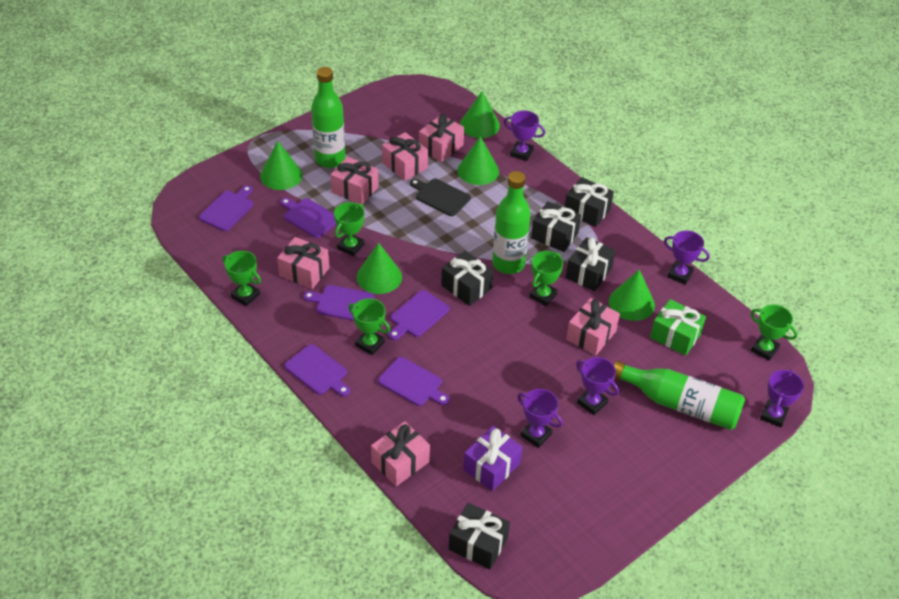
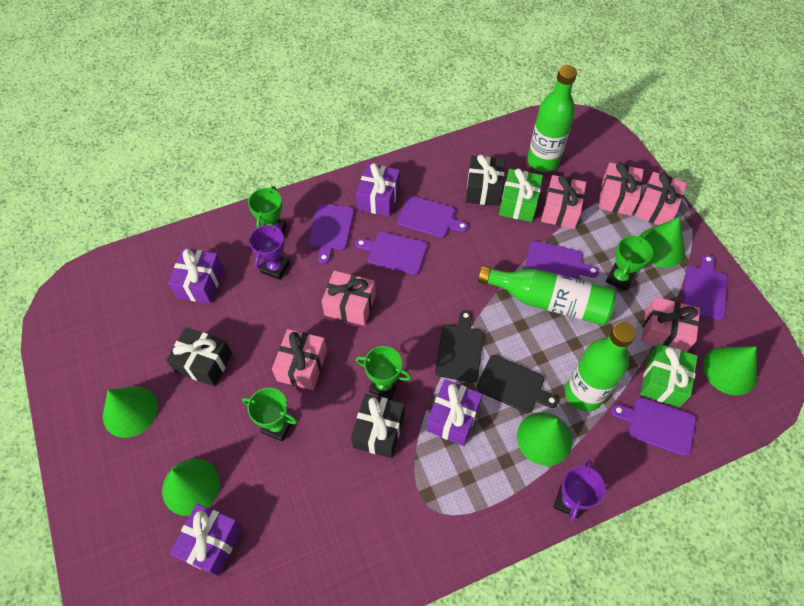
black cutting board: [410,178,471,216] = 1 -> [435,310,484,382] [477,355,559,413] = 2
black gift: [441,251,494,306] [449,503,510,569] [531,201,581,252] [565,177,614,227] [566,237,616,291] = 5 -> [166,327,232,386] [351,394,405,458] [466,155,505,206] = 3
green gift: [650,299,706,356] = 1 -> [499,168,543,222] [640,344,698,407] = 2
green trophy: [223,251,261,306] [334,202,364,256] [348,298,390,355] [529,251,563,306] [750,304,798,361] = 5 -> [242,388,298,442] [248,186,287,233] [356,346,412,400] [606,235,653,291] = 4
purple gift: [463,426,523,491] = 1 -> [168,248,224,304] [170,504,243,576] [356,163,400,217] [426,379,483,446] = 4
purple trophy: [504,110,545,161] [517,389,563,448] [576,357,619,415] [664,230,710,285] [760,370,804,428] = 5 -> [249,224,290,280] [554,460,605,521] = 2

